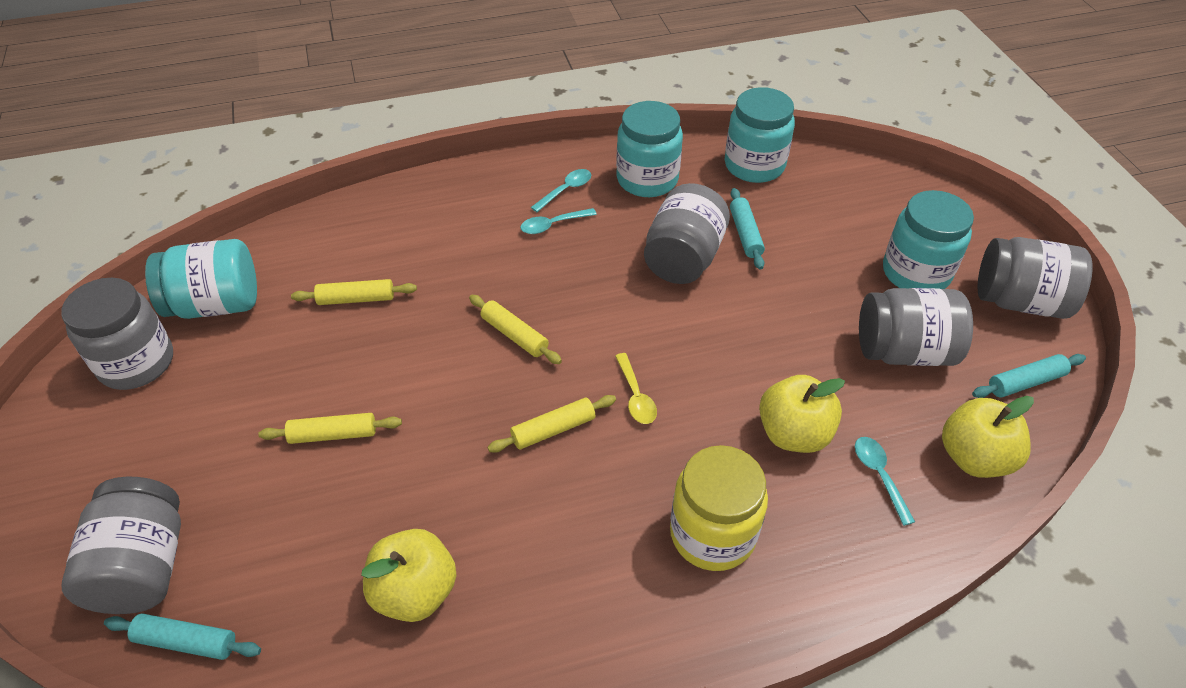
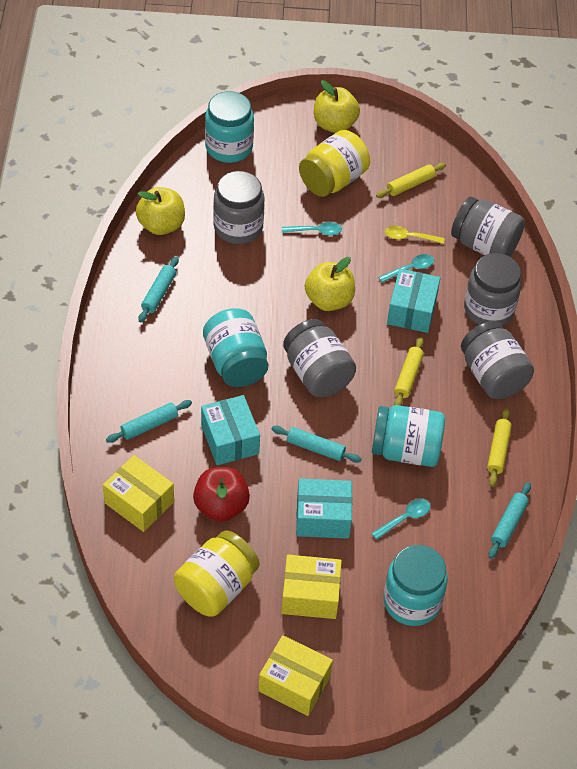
red apple: none = 0 -> [193,467,250,522] = 1
turquoise box: none = 0 -> [201,395,260,465] [296,479,352,539] [387,269,440,333] = 3
turquoise rolling pin: [104,614,261,660] [730,188,765,270] [972,354,1086,398] = 3 -> [106,400,192,443] [139,256,179,323] [272,426,362,463] [488,482,531,559] = 4
yellow box: none = 0 -> [103,455,174,532] [258,635,333,716] [281,555,342,619] = 3
yellow jar: [670,445,768,571] = 1 -> [174,531,259,617] [299,130,370,197] = 2
yellow rolling pin: [258,413,402,444] [291,279,417,305] [469,295,562,364] [487,395,616,453] = 4 -> [376,163,446,198] [394,337,424,406] [487,408,512,487] = 3

